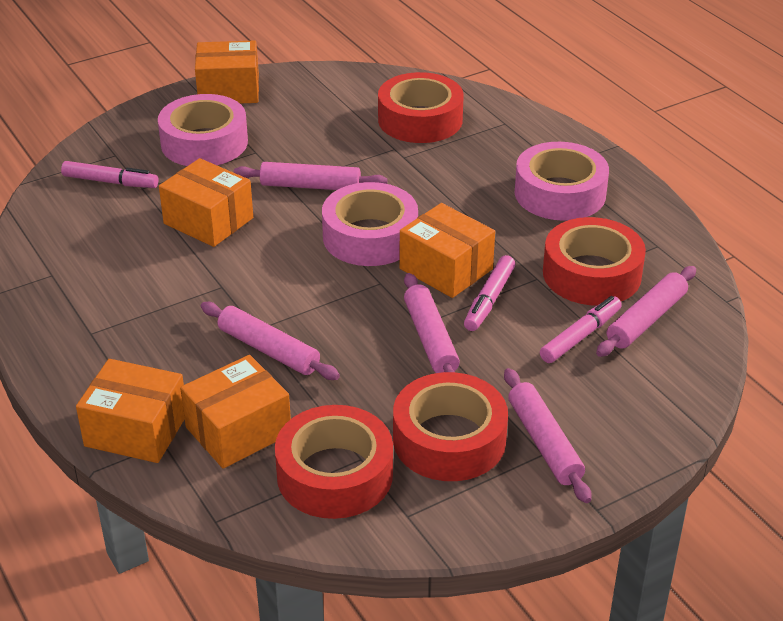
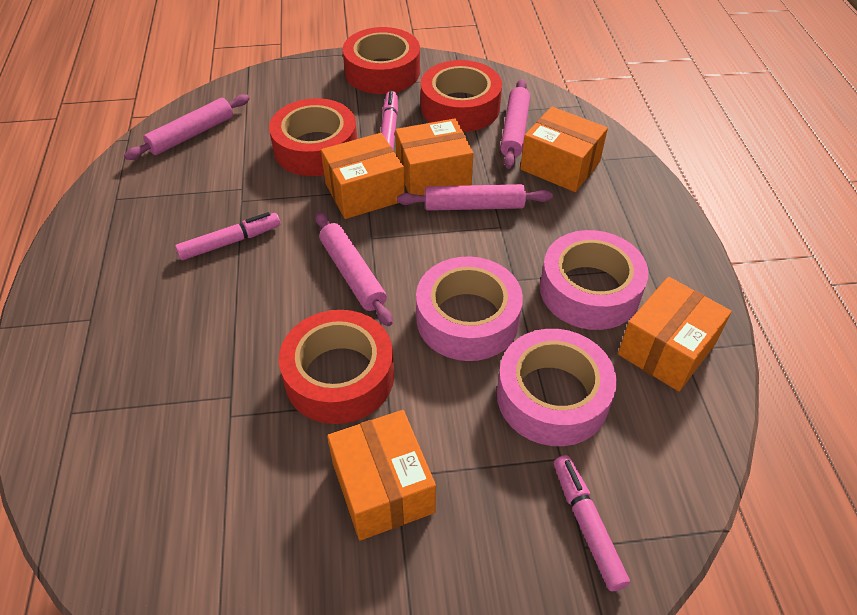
pink rolling pin: [201,302,340,380] [234,162,388,190] [404,273,460,373] [504,368,591,503] [596,266,696,357] = 5 -> [124,94,250,160] [315,212,393,326] [397,184,553,211] [500,79,530,169] = 4

